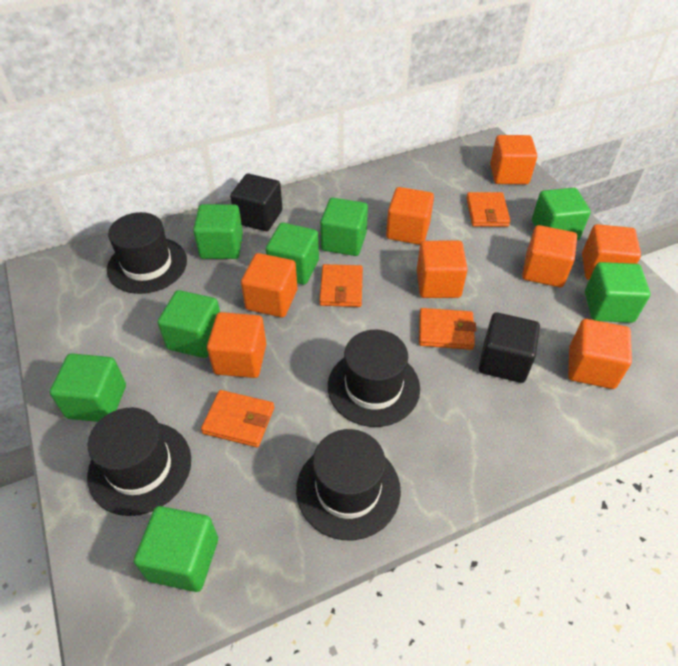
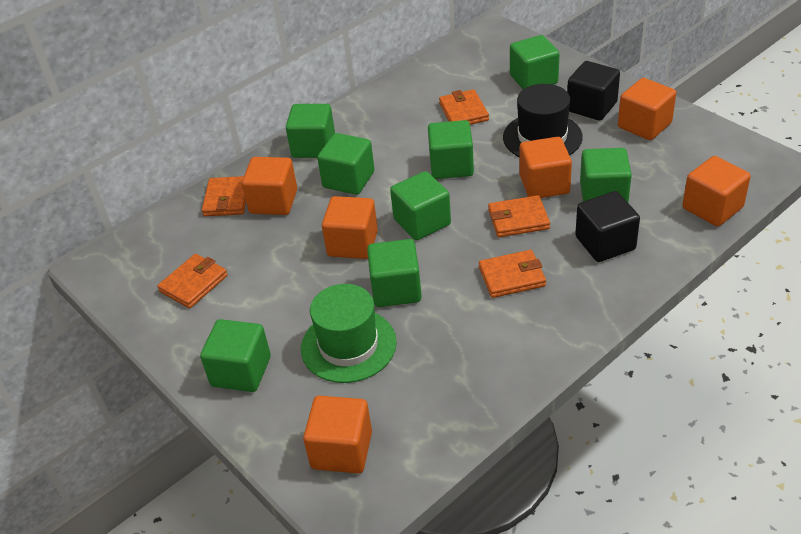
black hat: [87,407,191,516] [107,212,187,294] [296,429,401,540] [328,330,420,427] = 4 -> [503,84,583,157] = 1
green hat: none = 0 -> [301,284,397,383] = 1
orange cube: [207,312,266,378] [241,253,297,317] [386,187,434,245] [417,241,468,298] [490,135,537,184] [522,225,577,287] [568,319,632,389] [582,224,641,280] = 8 -> [242,157,297,215] [303,396,372,473] [322,196,378,259] [519,137,572,198] [618,78,676,140] [682,156,751,227] = 6
orange wallet: [201,390,274,447] [319,264,363,307] [419,308,476,350] [466,192,510,227] = 4 -> [157,254,228,308] [202,176,246,216] [439,89,489,125] [479,250,546,298] [488,195,550,237] = 5

